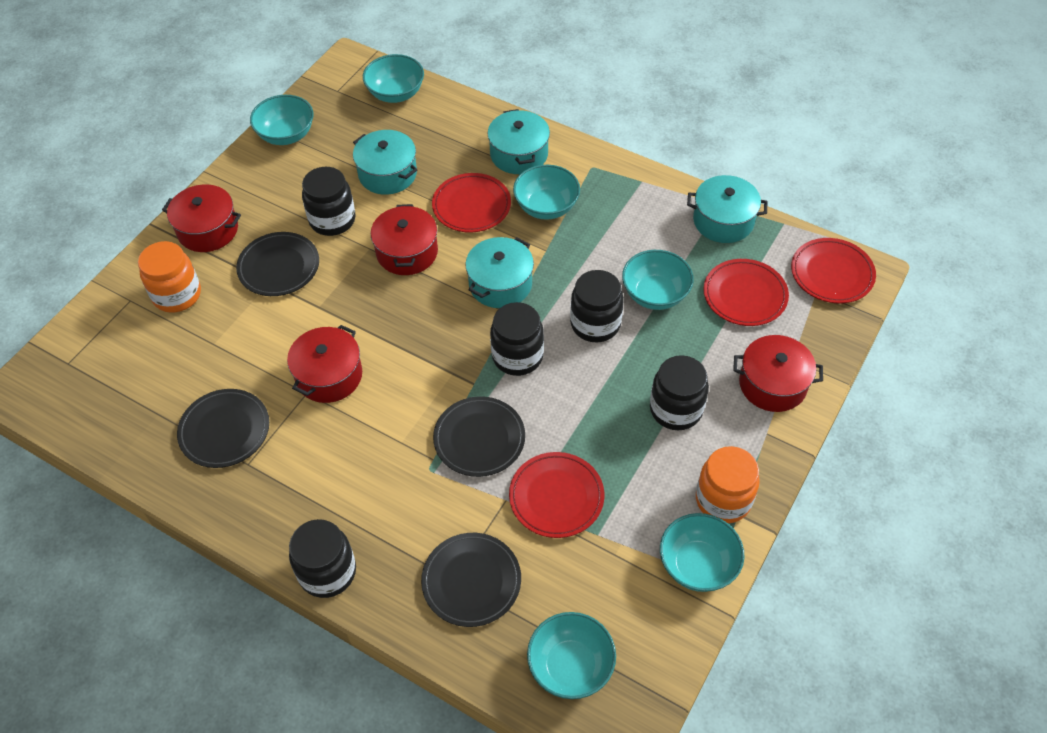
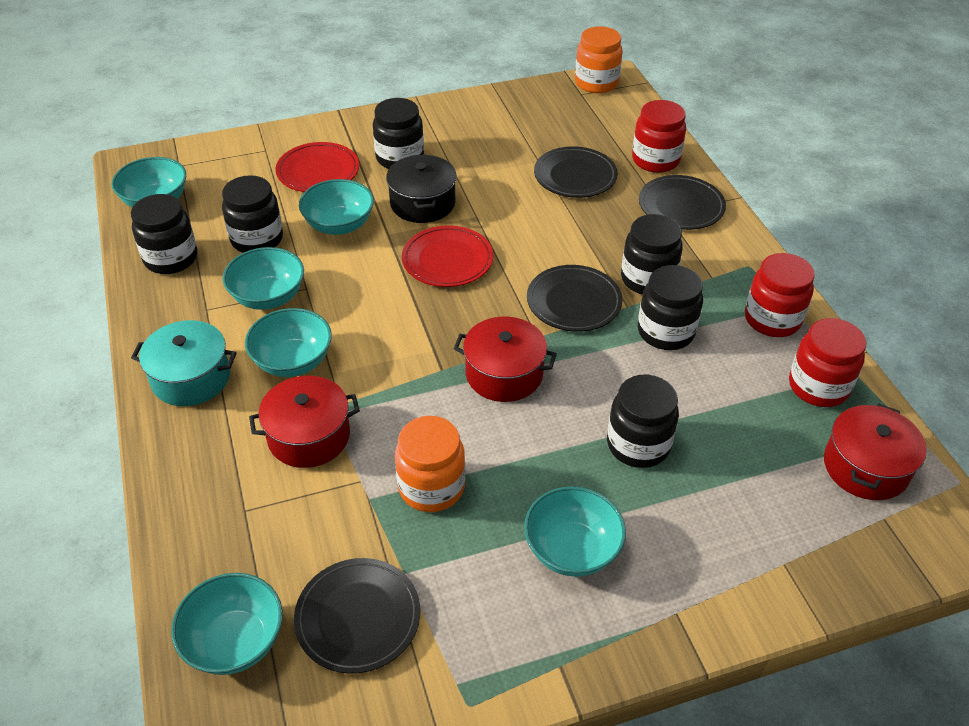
black jar: [289,519,356,598] [302,167,356,236] [490,302,544,376] [570,270,624,342] [650,355,709,430] = 5 -> [131,194,197,274] [222,175,283,253] [373,98,424,169] [607,374,679,468] [621,214,683,295] [638,265,703,350] = 6
black pot: none = 0 -> [386,154,457,223] = 1
red jar: none = 0 -> [632,100,686,173] [745,253,815,337] [789,318,866,407] = 3
red plate: [432,173,511,233] [509,452,604,538] [704,259,789,326] [791,238,876,303] = 4 -> [276,142,359,192] [402,226,493,287] = 2
red pot: [162,185,241,252] [287,325,362,403] [371,204,438,275] [733,335,823,412] = 4 -> [249,376,360,468] [453,317,557,402] [824,403,927,500] = 3
turquoise pot: [353,130,417,195] [465,237,534,308] [488,109,550,174] [687,175,768,243] = 4 -> [131,320,237,406] = 1

